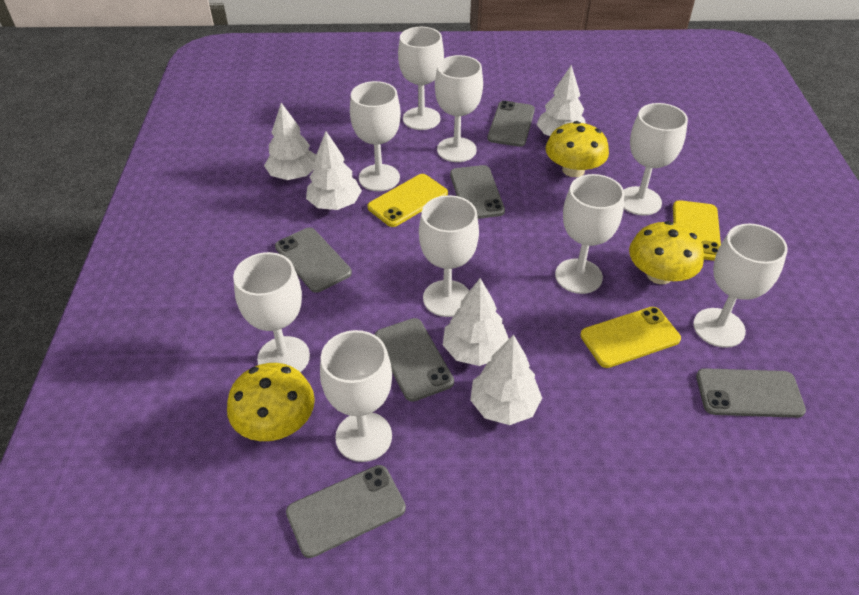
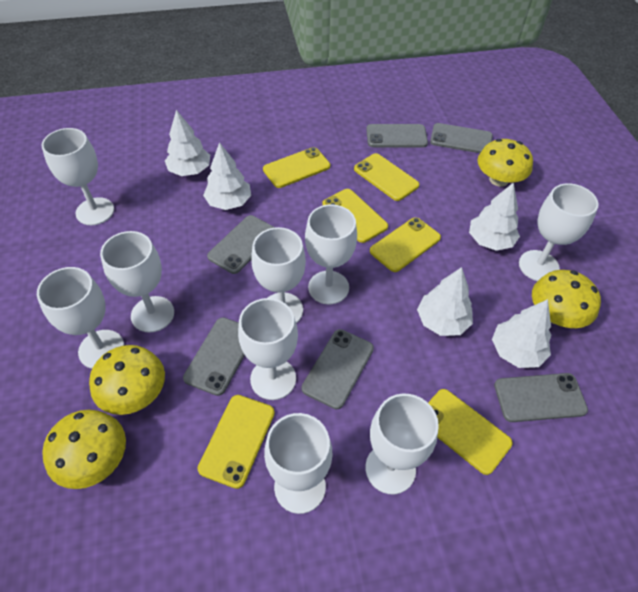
yellow mushroom: [227,363,315,441] [545,121,609,177] [629,221,704,284] = 3 -> [42,410,126,489] [89,345,165,415] [477,139,533,187] [532,270,601,328] = 4
yellow phone: [367,174,448,227] [580,307,681,368] [673,200,721,261] = 3 -> [197,395,275,489] [263,147,330,188] [322,189,388,243] [354,153,419,201] [370,217,441,272] [428,389,513,475] = 6

